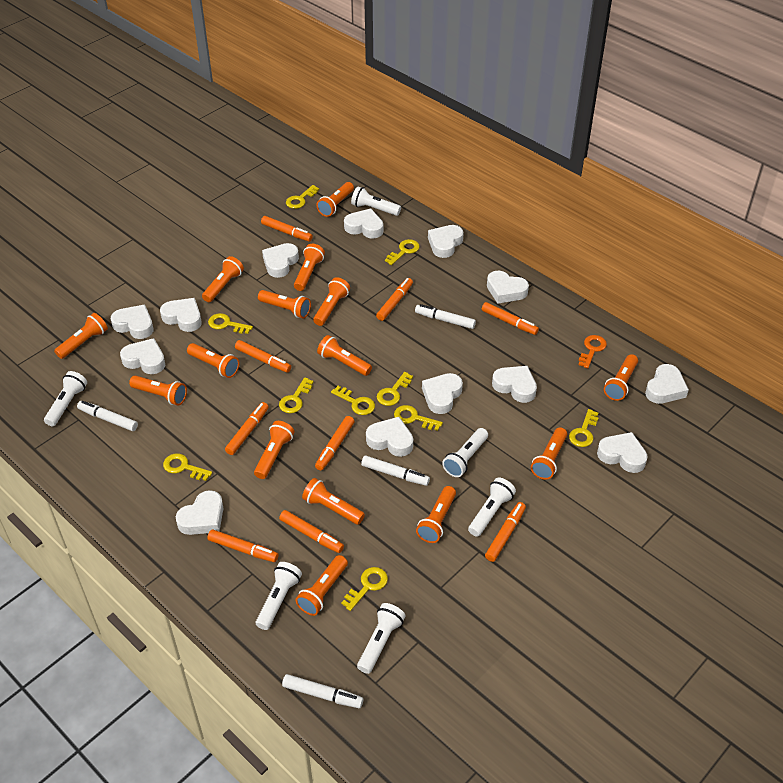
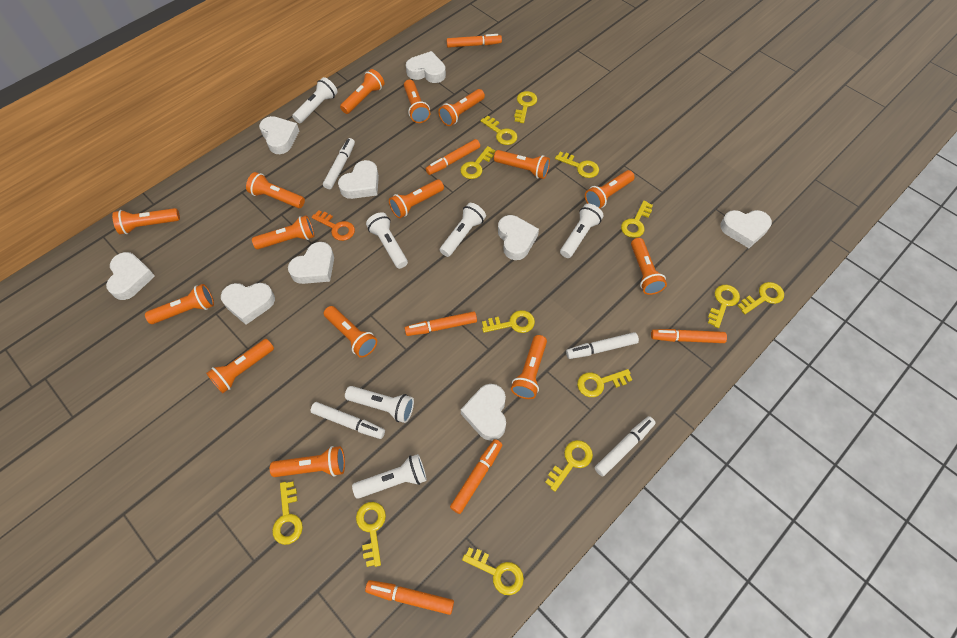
orange marker: [207,529,278,562] [225,402,269,455] [235,340,291,373] [261,216,313,241] [279,510,344,553] [315,416,354,471] [376,278,413,321] [482,302,539,335] [485,502,526,562] = 9 -> [365,580,454,615] [405,311,477,336] [426,139,480,175] [446,34,502,48] [450,439,502,514] [651,329,727,343] = 6
white heart: [111,305,153,339] [120,338,165,374] [160,298,202,332] [176,490,224,535] [262,243,299,278] [344,208,383,239] [366,417,413,457] [422,373,463,414] [428,225,464,258] [487,271,529,303] [492,366,537,403] [597,432,648,473] [645,364,689,404] = 13 -> [106,252,155,300] [221,283,275,325] [259,116,299,154] [288,242,334,284] [338,160,379,199] [406,51,446,83] [461,384,506,441] [498,215,539,260] [720,210,772,248] = 9
yellow key: [163,453,212,481] [208,313,253,334] [279,377,314,413] [286,185,319,209] [331,386,375,415] [341,567,388,611] [377,372,413,406] [385,239,420,265] [394,405,443,431] [569,409,599,447] = 10 -> [272,481,303,545] [356,502,386,567] [460,146,495,179] [462,547,524,595] [480,116,517,145] [482,310,535,333] [514,91,537,123] [545,440,593,492] [555,152,599,178] [577,369,632,397] [621,201,653,238] [708,285,740,328] [738,282,784,314] = 13

